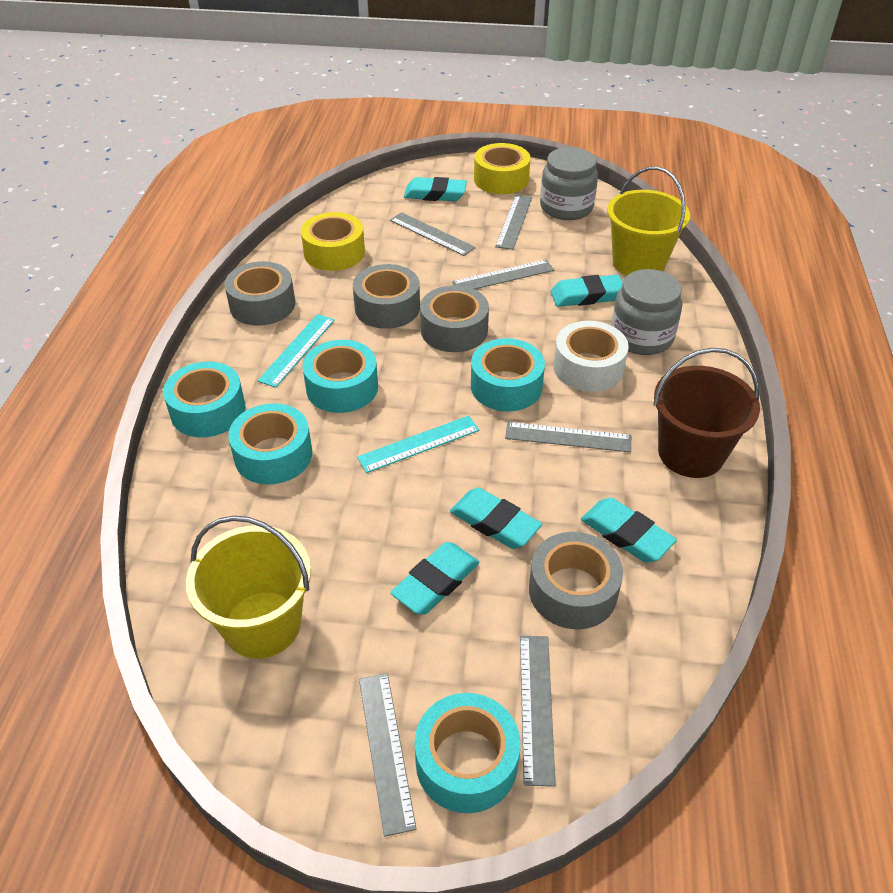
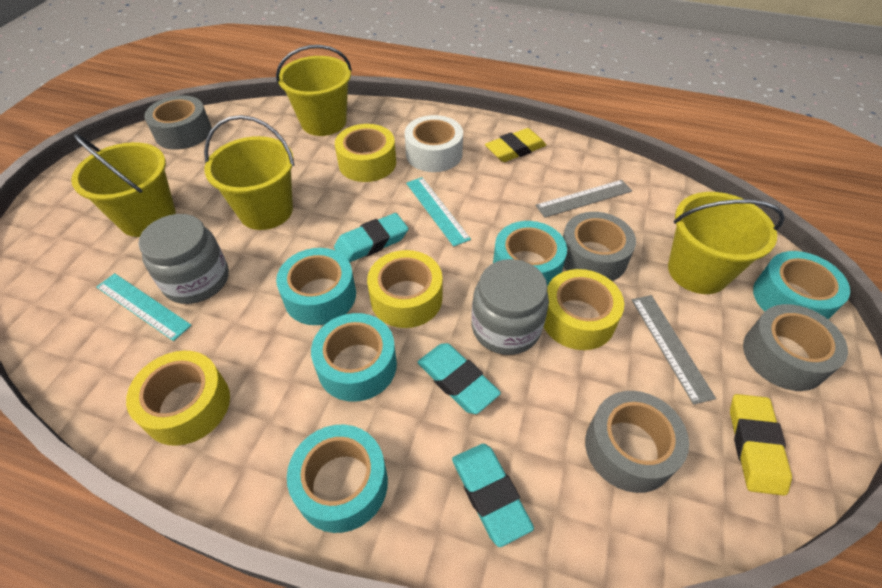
brown bucket: [653,348,760,478] = 1 -> none = 0
grey ruler: [359,673,417,837] [390,212,476,256] [452,260,554,289] [495,195,532,250] [505,422,631,453] [520,636,556,787] = 6 -> [535,180,632,218] [632,295,716,405] = 2
turquoise eraser: [390,542,479,614] [404,177,467,201] [450,488,542,549] [550,275,623,307] [581,498,677,563] = 5 -> [334,213,408,263] [417,343,501,414] [452,444,534,547] = 3
yellow bucket: [186,516,311,659] [607,167,690,276] = 2 -> [71,134,176,237] [204,115,294,230] [276,45,352,136] [668,192,785,294] = 4
yellow eraser: none = 0 -> [485,128,546,162] [730,394,792,496] = 2
yellow tape: [301,212,365,271] [474,143,531,194] = 2 -> [126,351,230,446] [335,124,396,182] [367,250,442,328] [544,269,624,350] = 4

